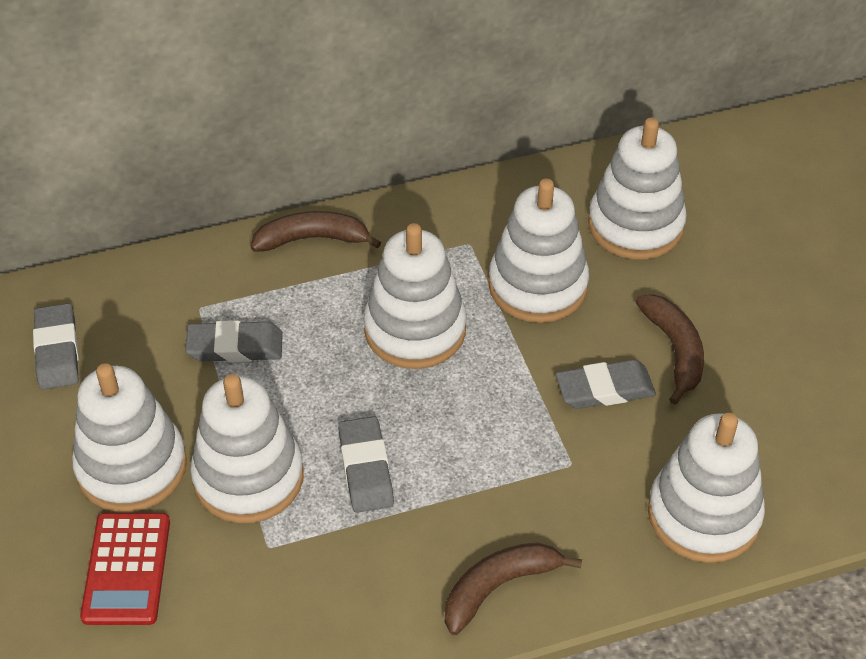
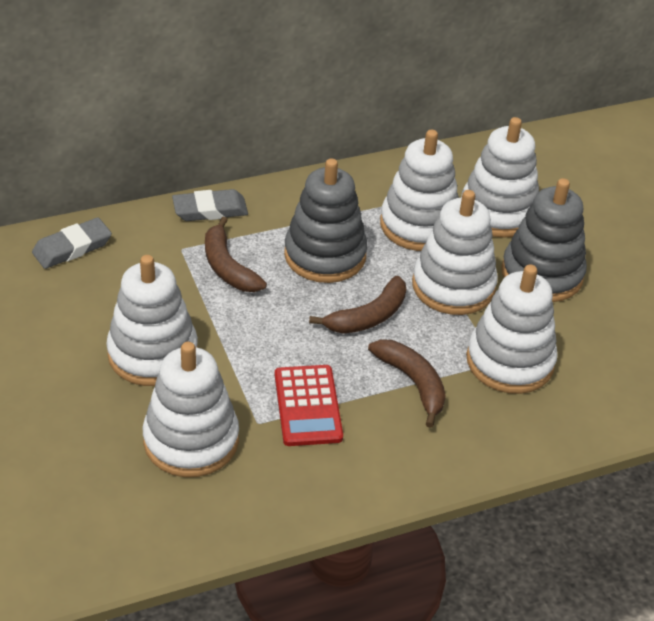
grey eraser: [33,303,79,390] [185,320,283,362] [338,416,394,513] [556,360,656,409] = 4 -> [32,217,112,269] [172,189,248,221] = 2
grey stacking toy: none = 0 -> [284,158,367,283] [501,178,587,302] = 2

